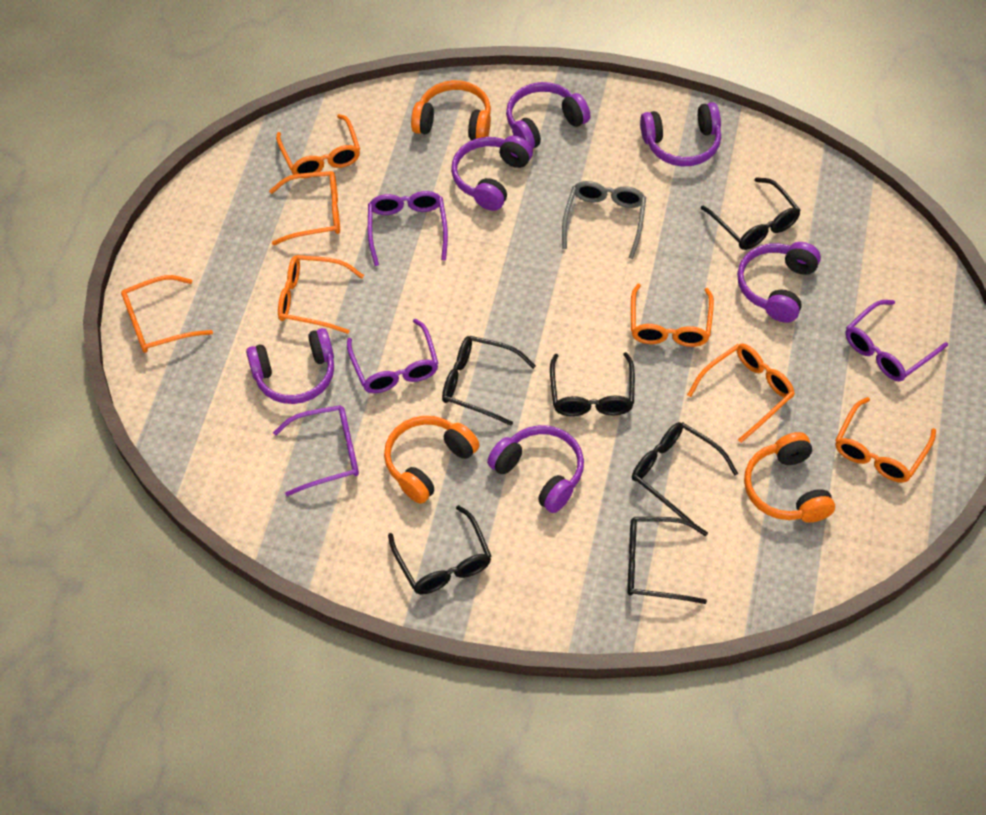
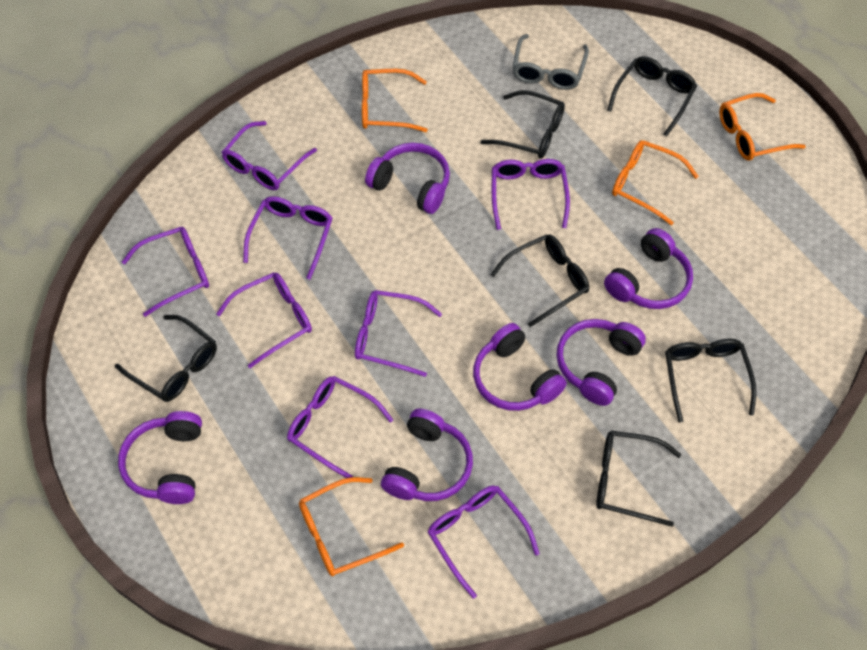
orange glasses: [121,275,213,353] [269,171,340,245] [276,114,360,178] [278,255,364,334] [631,284,714,347] [687,344,795,443] [835,397,936,482] = 7 -> [299,477,404,576] [362,69,428,132] [612,140,699,225] [719,93,806,161] = 4
orange headphones: [384,416,480,504] [411,80,491,140] [744,432,835,523] = 3 -> none = 0
purple glasses: [273,405,359,496] [347,319,438,393] [368,191,448,266] [846,300,948,382] = 4 -> [122,227,209,317] [216,272,312,368] [222,121,317,190] [243,196,332,280] [287,376,393,478] [355,290,442,377] [428,485,540,599] [492,159,570,230] = 8

